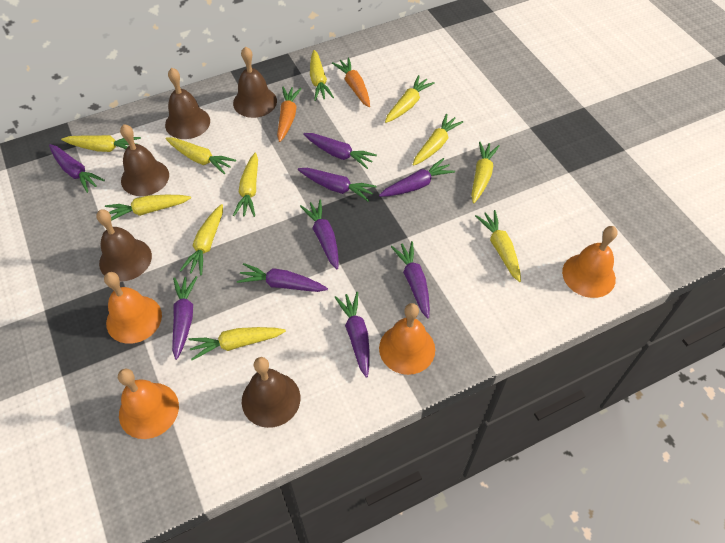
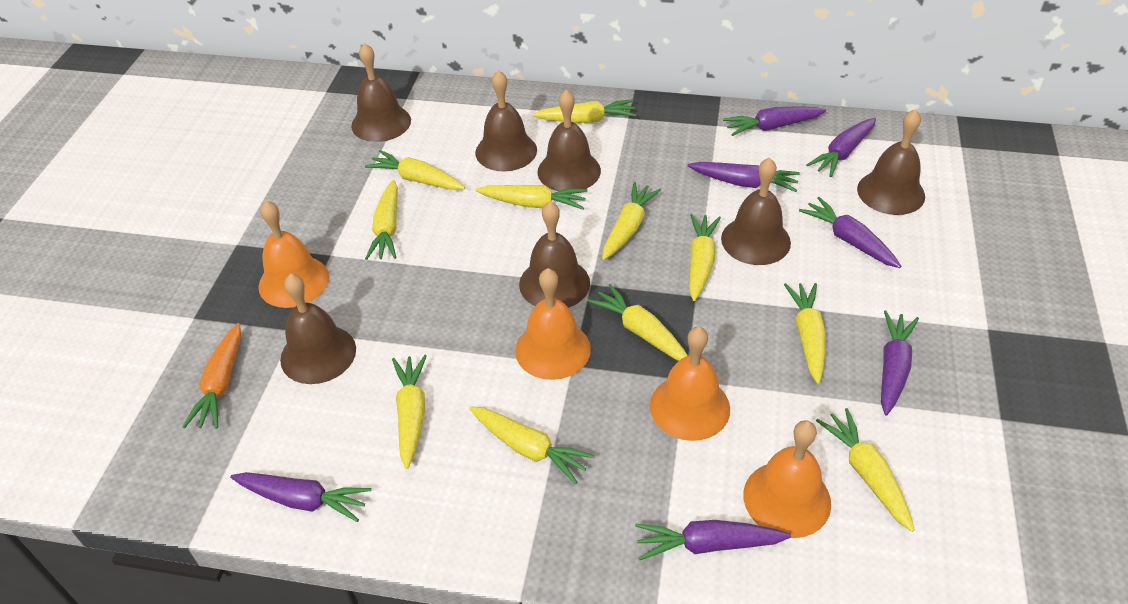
brown bell: [96,209,152,282] [120,124,169,196] [165,68,210,139] [233,46,277,118] [242,357,300,428] = 5 -> [280,274,356,384] [351,43,411,142] [475,70,537,171] [519,201,590,308] [537,89,601,191] [721,157,791,265] [857,109,925,215] = 7
orange carrot: [277,87,302,142] [332,58,370,107] = 2 -> [182,323,241,429] = 1
purple carrot: [49,144,105,193] [172,276,197,360] [237,263,328,292] [298,168,377,202] [300,200,339,269] [303,133,377,169] [334,292,370,378] [379,158,455,197] [391,241,430,319] = 9 -> [230,472,371,522] [635,520,791,560] [687,162,800,192] [723,106,826,136] [799,197,901,268] [806,118,876,177] [881,311,919,415] = 7

